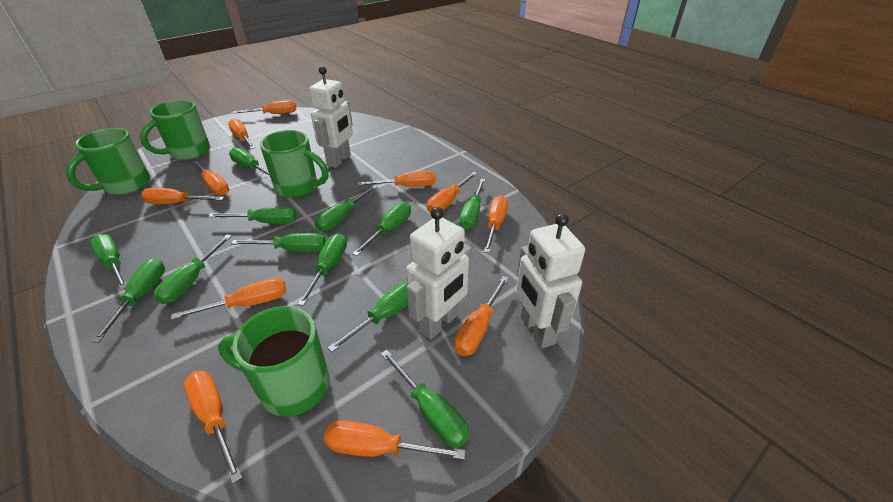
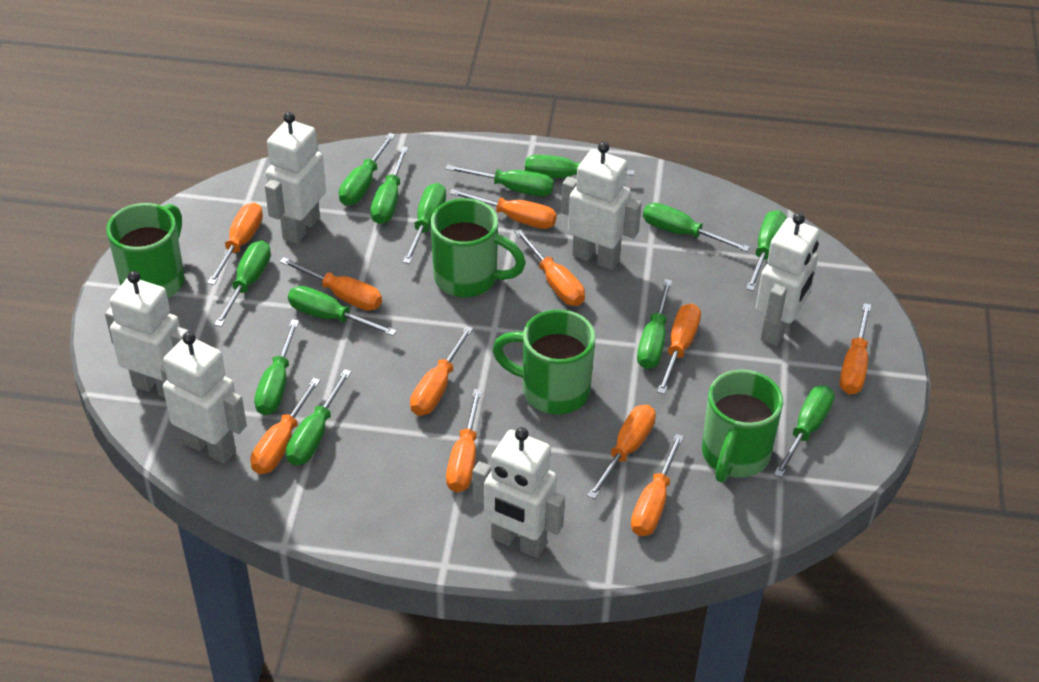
green screwdriver: [90,234,127,290] [92,258,165,343] [154,235,232,304] [208,206,297,224] [229,147,270,177] [231,233,326,252] [297,233,347,306] [315,185,378,231] [328,281,408,352] [352,202,411,256] [380,349,469,448] [459,179,486,229] = 12 -> [214,240,271,327] [254,319,299,415] [286,369,352,465] [288,286,397,336] [339,133,395,206] [370,146,408,224] [403,183,446,264] [446,164,554,196] [525,155,634,178] [637,279,672,369] [643,203,750,252] [746,210,787,291] [774,385,834,478] = 13
white robot: [309,66,353,168] [406,207,472,340] [516,213,585,348] = 3 -> [105,271,189,398] [161,332,247,464] [265,112,326,244] [472,427,565,558] [561,142,642,270] [756,213,819,346] = 6

